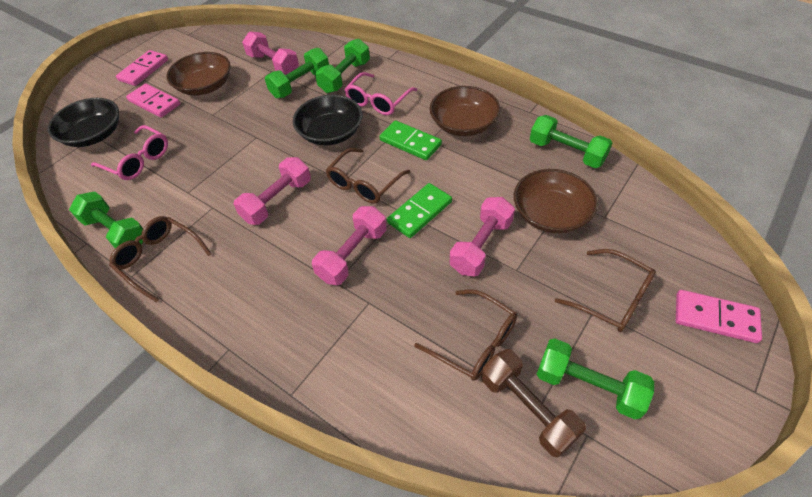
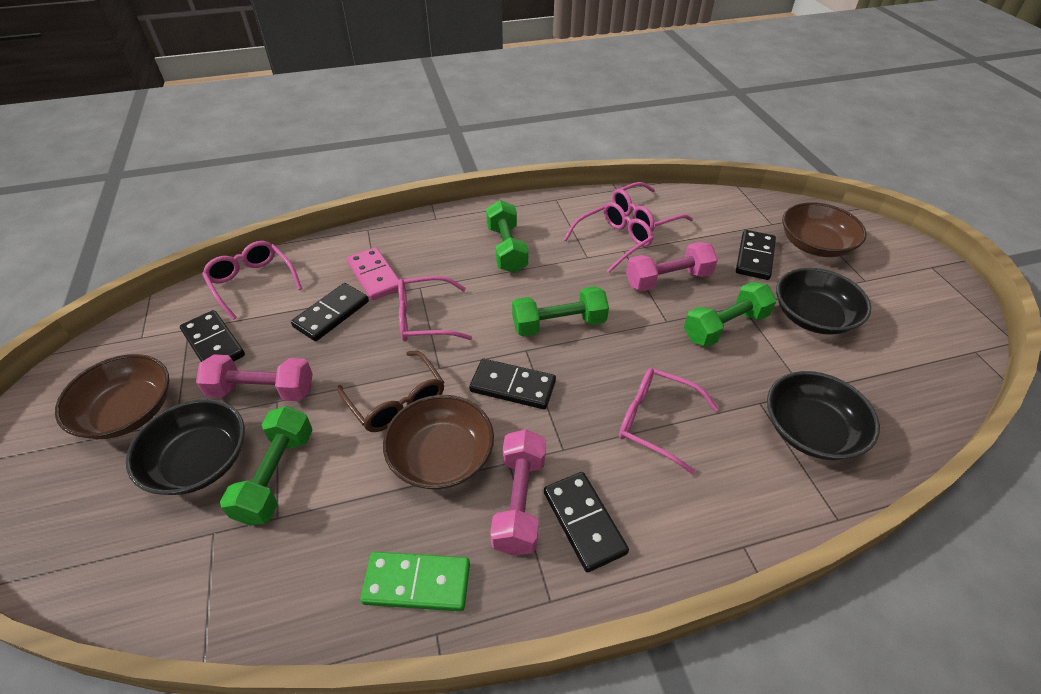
black bowl: [48,98,119,147] [293,95,363,146] = 2 -> [126,399,245,495] [767,371,880,460] [776,268,871,335] = 3
black domino: none = 0 -> [180,310,245,362] [291,283,369,341] [469,359,556,409] [544,472,629,572] [736,230,776,280] = 5
brown dumbbell: [481,349,586,458] = 1 -> none = 0
brown glasses: [109,216,212,303] [326,148,410,204] [414,289,517,381] [555,249,656,332] = 4 -> [338,351,444,432] = 1
green domino: [380,120,442,160] [387,183,452,238] = 2 -> [360,552,470,611] = 1
green dumbbell: [69,191,143,249] [265,48,329,98] [315,39,370,93] [530,115,612,168] [537,338,654,419] = 5 -> [220,406,313,526] [486,200,528,273] [512,286,609,337] [684,282,777,347] = 4
pink domino: [116,50,168,86] [126,84,180,118] [676,290,762,343] = 3 -> [347,247,399,300] = 1
pink dumbbell: [234,157,311,225] [242,31,299,75] [312,206,386,285] [450,197,515,276] = 4 -> [196,355,313,401] [490,429,546,556] [626,242,718,291] = 3
pink glasses: [91,125,168,180] [344,72,417,115] = 2 -> [202,241,302,320] [398,276,472,342] [564,202,653,273] [612,182,693,232] [619,368,718,475] = 5

